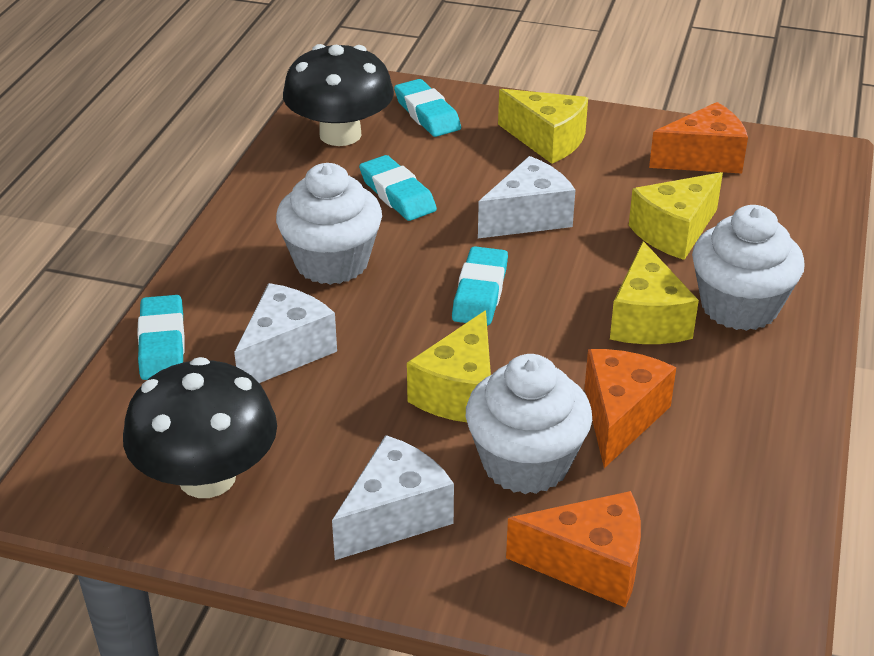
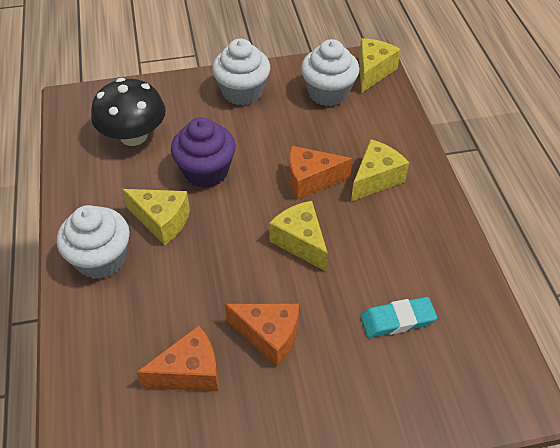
black mushroom: [123,357,277,498] [283,44,394,146] = 2 -> [91,78,166,146] = 1
purple cupcake: none = 0 -> [171,117,236,188] = 1
turquoise eraser: [137,295,185,380] [359,155,437,221] [394,79,461,137] [452,246,508,326] = 4 -> [360,297,437,338] = 1
white cheese: [234,283,337,383] [332,435,454,560] [478,156,575,238] = 3 -> none = 0

